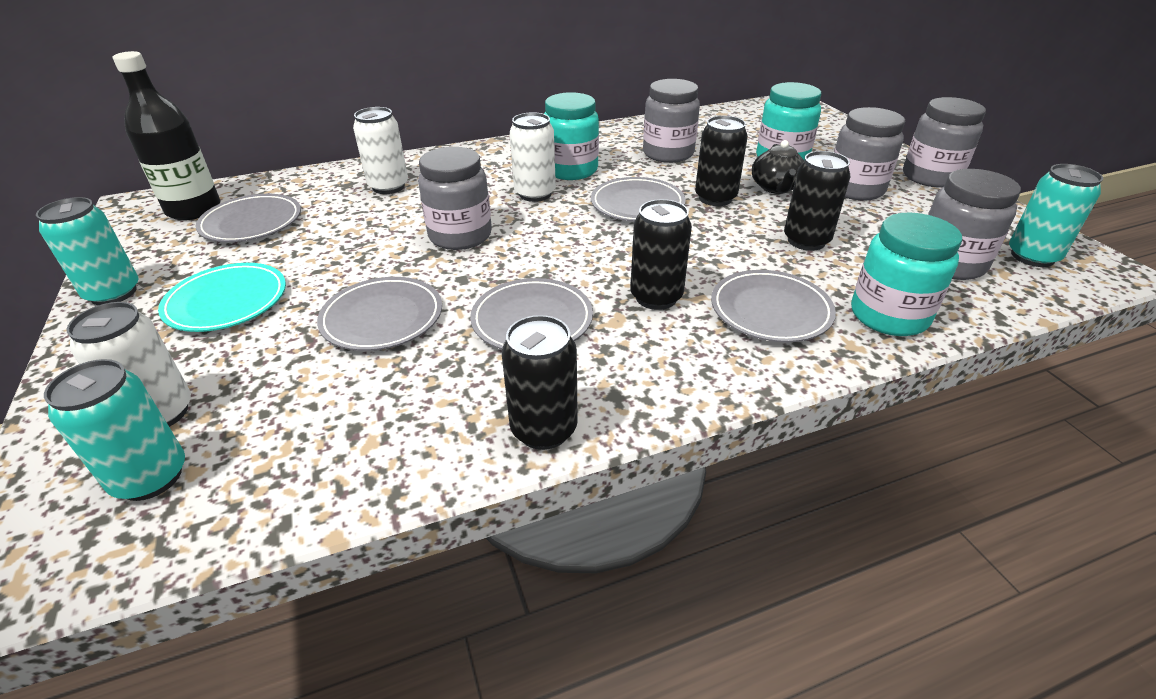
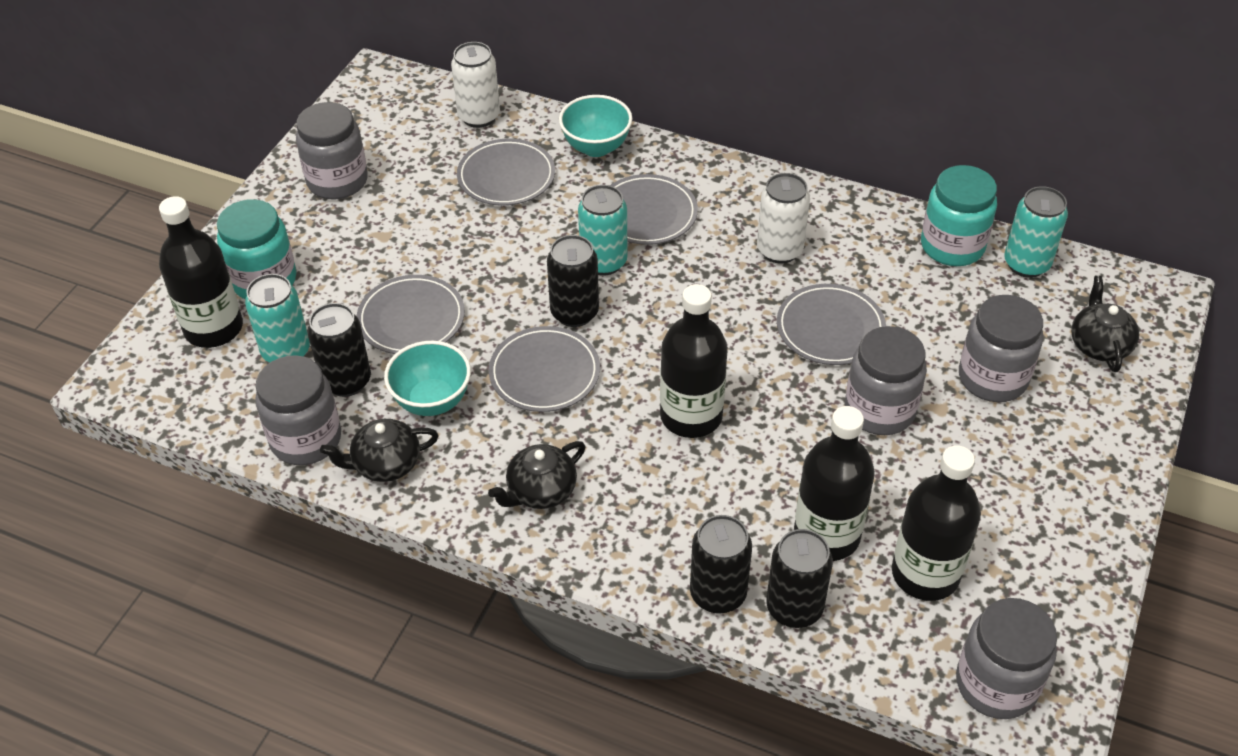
black bottle: [113,51,220,220] = 1 -> [159,196,243,348] [660,284,728,438] [794,406,875,561] [892,445,981,601] = 4
black teapot: [752,140,804,194] = 1 -> [320,419,439,482] [488,441,585,509] [1071,275,1140,372] = 3
turquoise bowl: none = 0 -> [384,341,471,416] [559,95,632,157] = 2
turquoise jar: [544,92,599,180] [756,82,821,160] [851,212,962,336] = 3 -> [217,199,296,299] [921,165,997,266] = 2
turquoise plate: [158,263,286,332] = 1 -> none = 0
white can: [66,302,191,427] [353,107,408,194] [510,112,556,202] = 3 -> [451,42,500,128] [757,173,810,263] = 2

